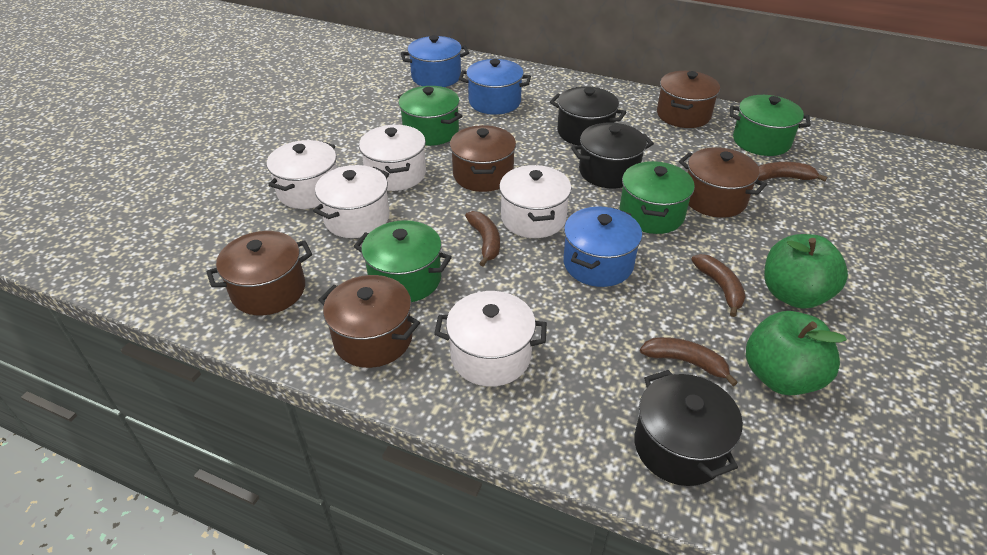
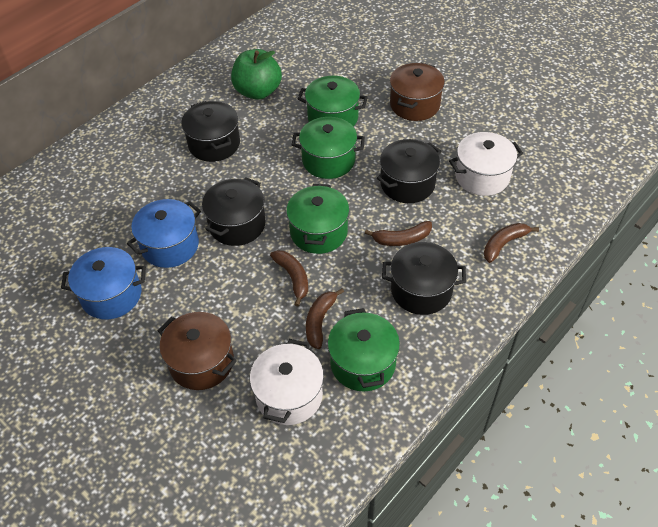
black pot: [550,86,627,145] [571,123,654,188] [634,370,743,486] = 3 -> [181,101,240,162] [202,177,265,246] [377,139,441,203] [382,242,466,315] = 4
blue pot: [401,35,469,87] [459,59,531,115] [563,206,642,287] = 3 -> [61,247,146,319] [127,199,201,268] = 2
brown pot: [207,231,312,315] [318,275,420,368] [450,125,516,192] [657,71,720,128] [679,147,767,218] = 5 -> [158,312,237,390] [390,63,445,121] = 2
green apple: [746,311,847,395] [764,234,848,309] = 2 -> [231,49,282,100] = 1
white pot: [267,140,337,209] [313,165,390,238] [359,125,426,191] [434,291,547,386] [499,165,571,238] = 5 -> [250,339,324,425] [449,132,523,196] = 2

